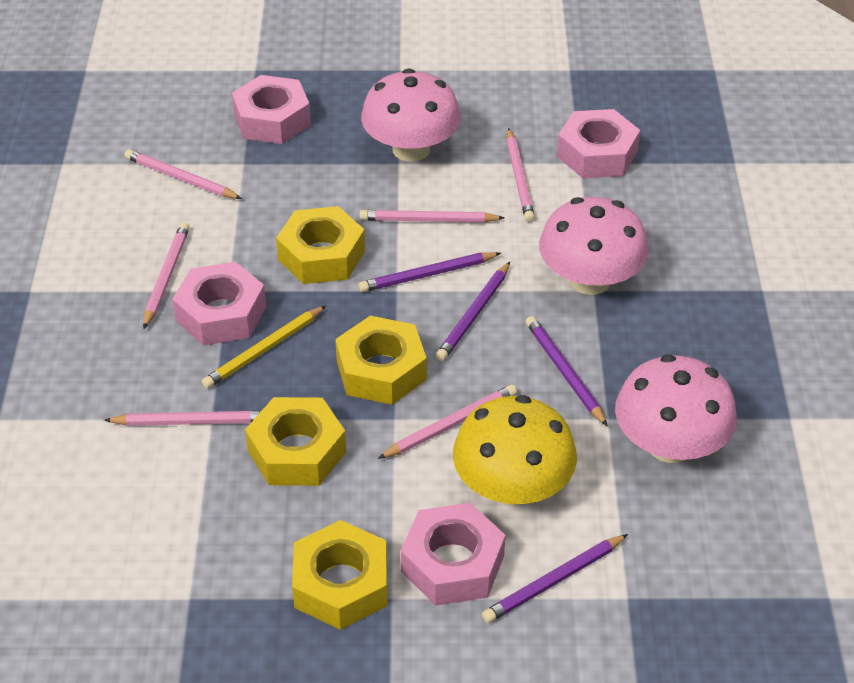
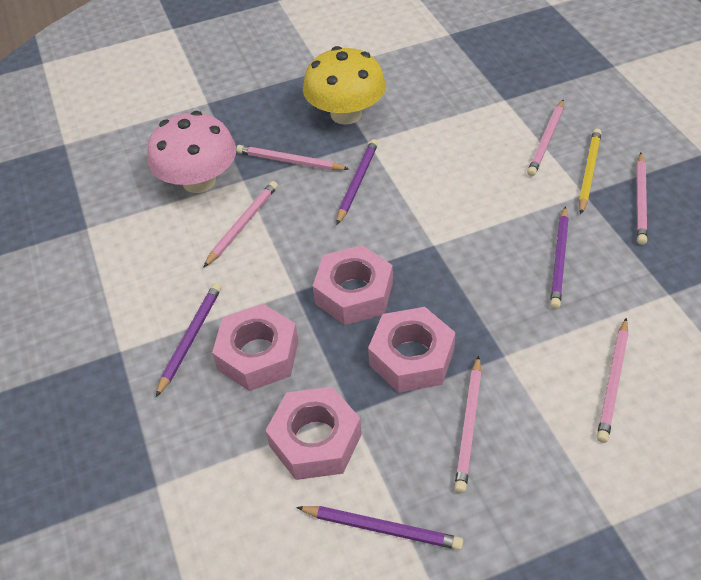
pink mushroom: [361,68,461,162] [539,197,648,295] [615,354,737,463] = 3 -> [147,111,236,193] = 1
yellow nut: [245,397,346,486] [276,206,365,284] [292,520,388,630] [335,316,427,405] = 4 -> none = 0

